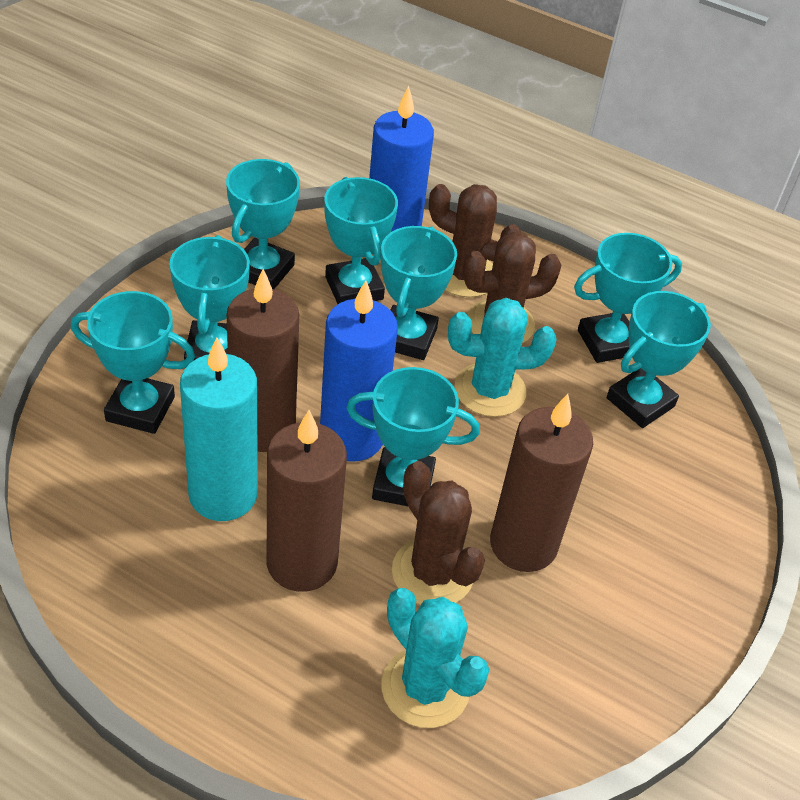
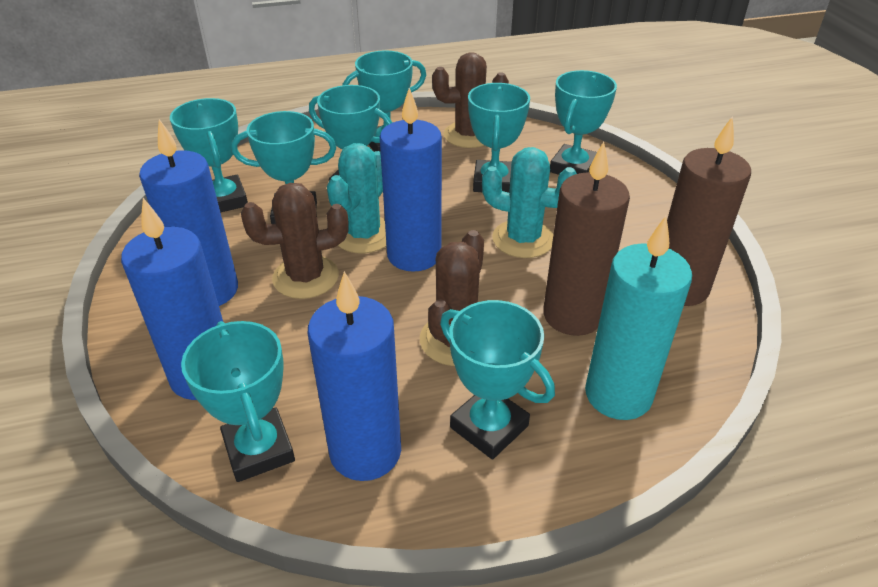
blue candle: [320,280,398,461] [369,86,434,255] = 2 -> [121,198,223,400] [139,119,238,306] [307,271,401,481] [380,88,442,272] = 4
brown candle: [227,269,299,452] [267,410,347,592] [490,394,593,572] = 3 -> [543,142,630,336] [667,116,751,306] = 2

